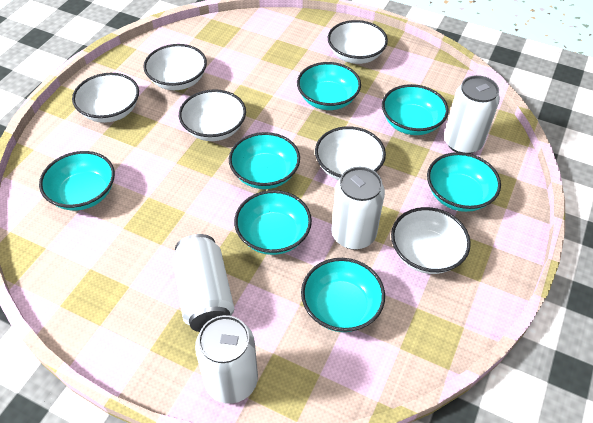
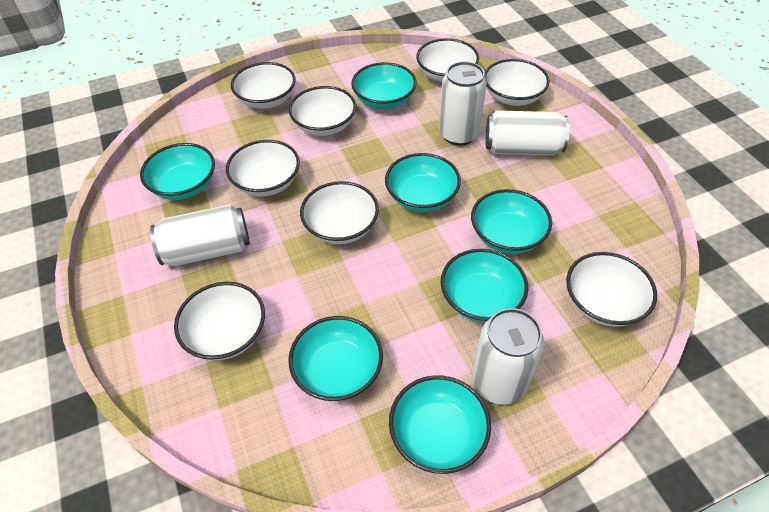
white bowl: [72,73,139,123] [144,44,207,90] [179,89,246,141] [315,126,386,180] [328,20,388,64] [391,207,471,274] = 6 -> [174,282,265,360] [226,140,300,196] [231,62,296,109] [289,86,356,136] [300,181,379,244] [416,38,479,82] [484,59,550,106] [566,252,657,327] = 8

